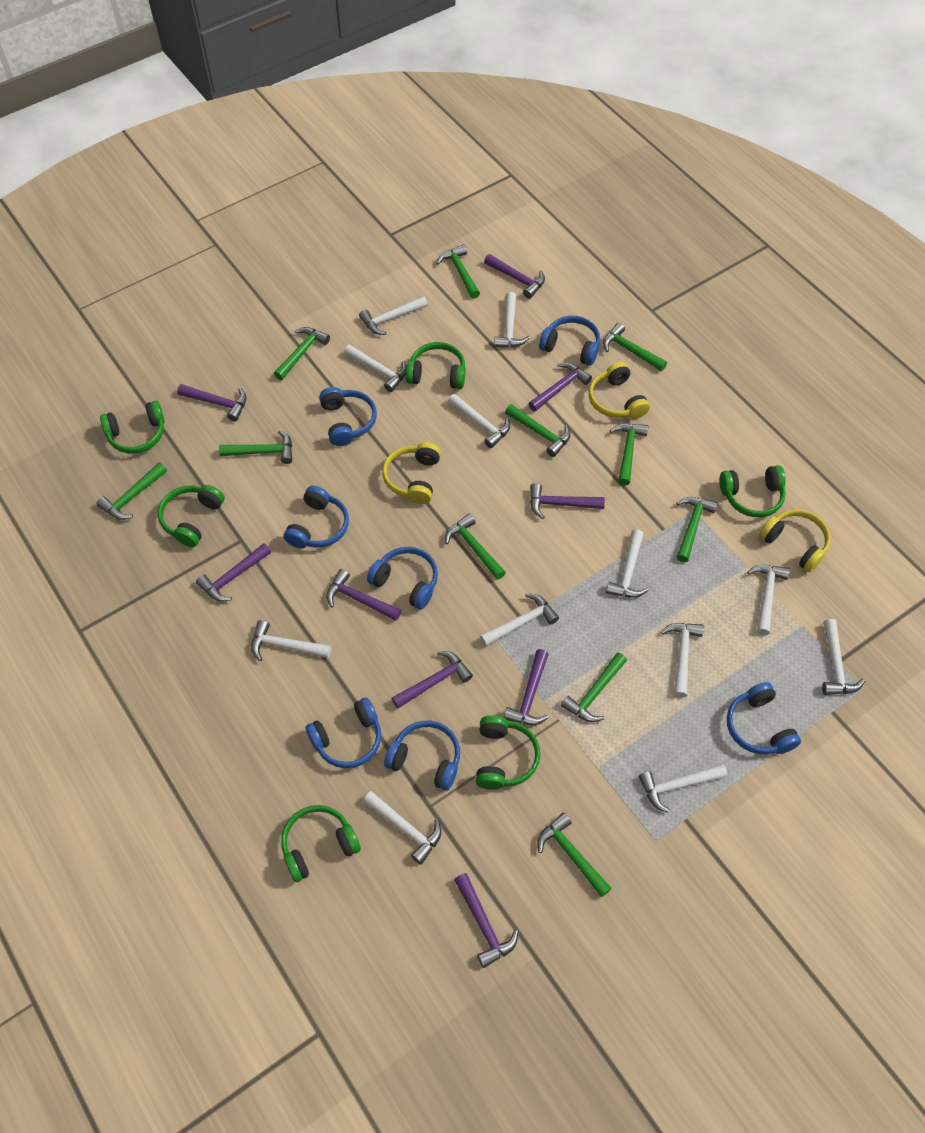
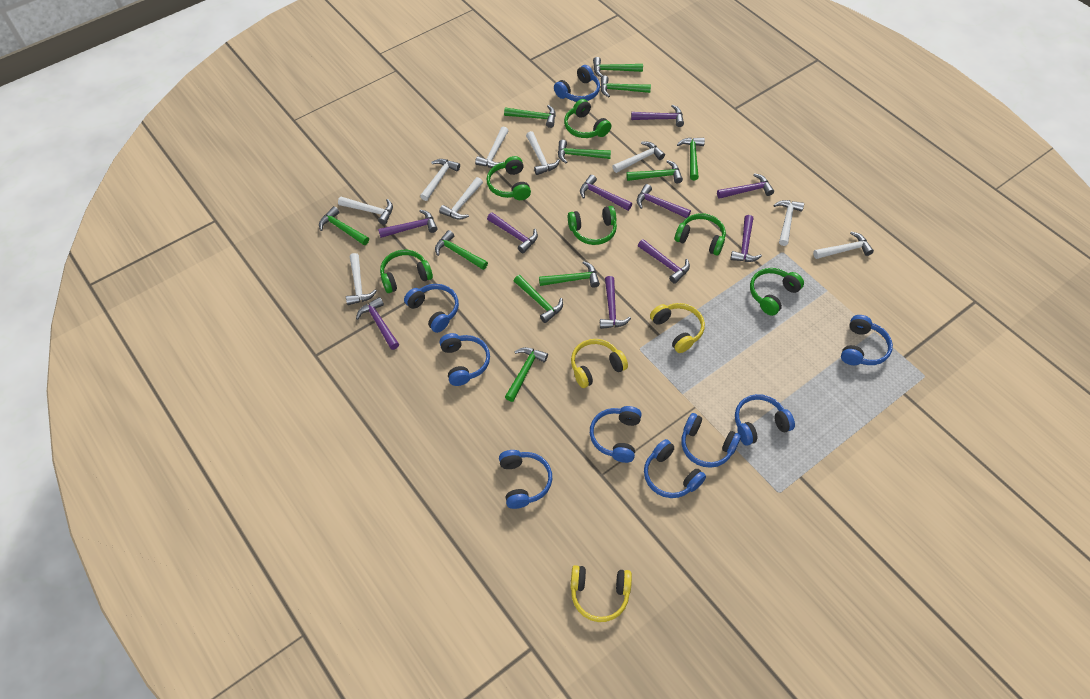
blue headphones: [283,486,349,548] [306,697,381,768] [319,387,377,446] [367,547,438,610] [384,721,460,791] [539,316,600,366] [727,682,801,754] = 7 -> [404,284,459,333] [440,333,490,386] [499,450,552,509] [554,65,600,102] [590,406,642,463] [644,439,706,498] [681,413,741,468] [735,394,795,446] [841,315,893,365] = 9
purple hammer: [177,384,246,421] [196,543,271,602] [326,569,401,621] [391,651,473,709] [454,873,519,968] [484,254,545,299] [504,649,549,725] [528,362,592,412] [530,483,605,519] = 9 -> [356,297,399,350] [378,210,438,238] [487,212,538,253] [580,175,632,211] [600,276,631,329] [631,105,684,127] [637,184,691,218] [638,239,690,284] [717,173,774,199] [730,215,762,262] = 10
white hammer: [251,620,331,661] [344,345,407,392] [359,296,428,335] [363,791,441,864] [448,394,510,448] [480,593,559,646] [494,292,530,348] [606,529,649,598] [639,764,727,813] [661,623,704,698] [747,565,790,635] [822,619,865,695] = 12 -> [338,197,393,225] [346,253,377,305] [420,159,460,201] [439,177,483,220] [475,127,508,168] [526,131,560,175] [612,142,665,173] [774,200,804,246] [813,231,874,259] = 9

